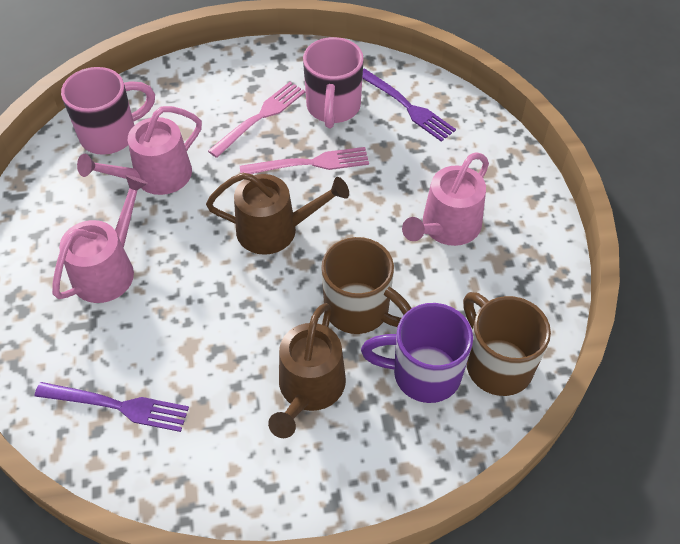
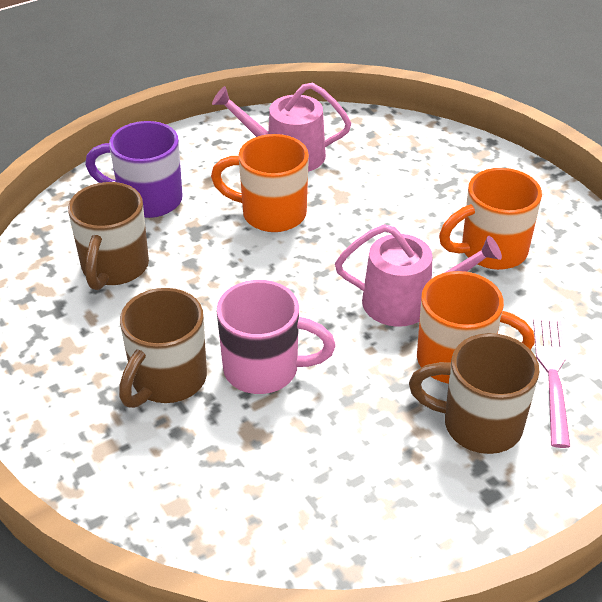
brown mug: [321,237,412,334] [463,292,551,396] = 2 -> [68,182,149,290] [119,288,207,408] [409,333,539,454] = 3
brown watering can: [206,173,349,255] [268,303,346,438] = 2 -> none = 0
orange mug: none = 0 -> [211,134,309,232] [417,271,535,384] [439,168,542,270] = 3
pink fork: [208,82,305,158] [240,147,369,174] = 2 -> [533,319,570,448] = 1
pink mug: [61,67,155,155] [303,37,364,128] = 2 -> [217,280,336,394] = 1
pink watering can: [52,175,148,303] [77,106,202,195] [402,152,489,246] = 3 -> [212,83,351,172] [335,224,502,327] = 2
purple fork: [35,382,189,432] [362,68,456,142] = 2 -> none = 0

